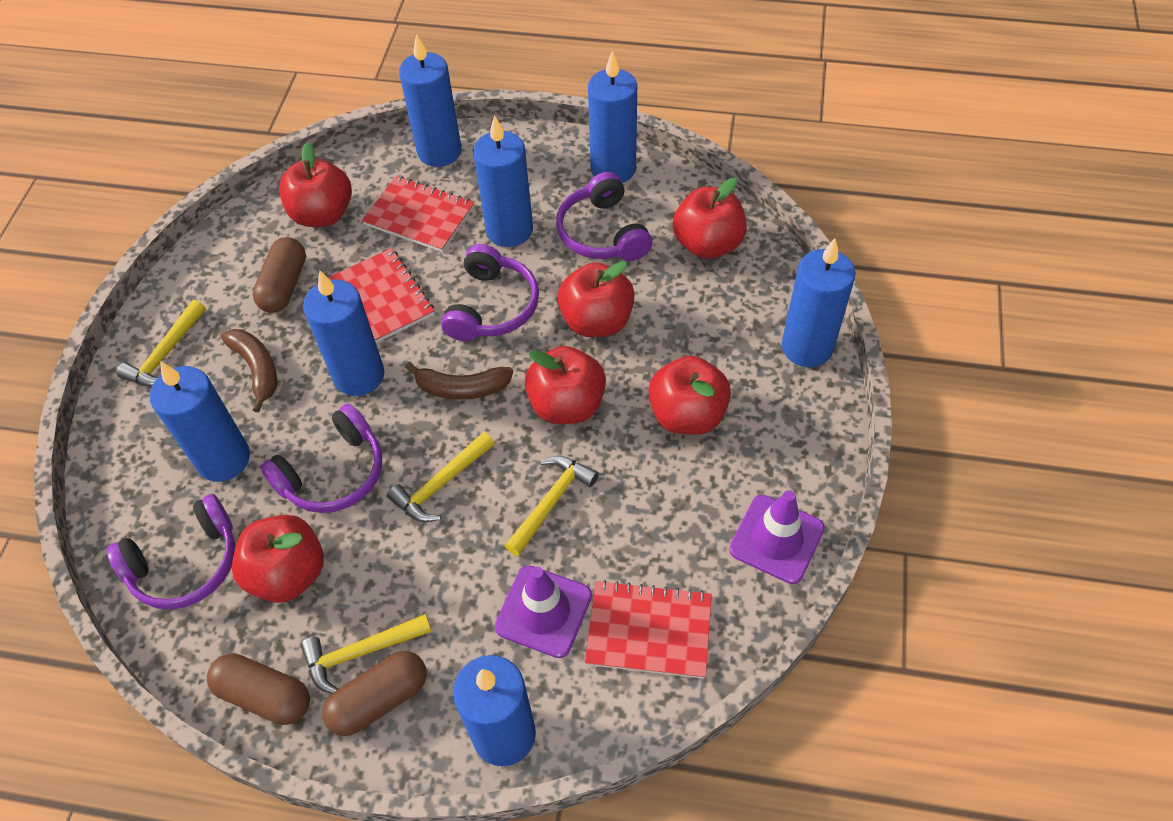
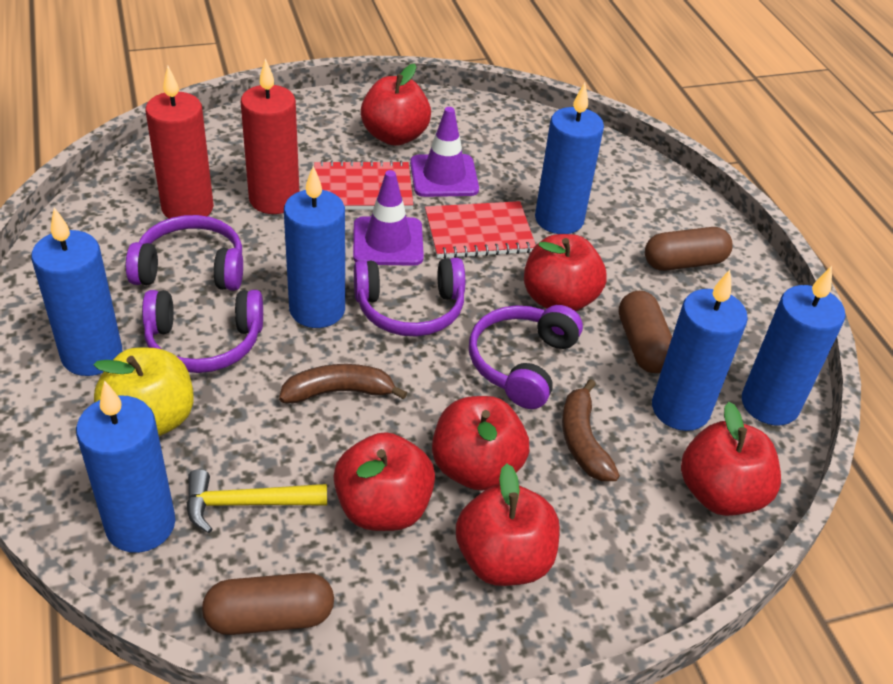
blue candle: [150,361,250,482] [303,270,384,396] [399,34,462,167] [453,655,536,766] [473,115,533,247] [588,51,637,183] [782,238,856,367] = 7 -> [31,208,122,376] [76,380,175,553] [284,166,345,328] [535,83,604,234] [652,270,748,431] [742,266,846,425] = 6
red candle: none = 0 -> [145,66,214,219] [241,58,299,214] = 2
red notebook: [329,248,435,343] [362,176,475,252] [585,580,712,679] = 3 -> [314,160,413,210] [425,201,536,258] = 2
yellow apple: none = 0 -> [94,347,194,436] = 1
yellow hammer: [116,300,206,387] [300,614,432,693] [387,432,495,522] [505,456,599,556] = 4 -> [186,469,327,533] = 1

